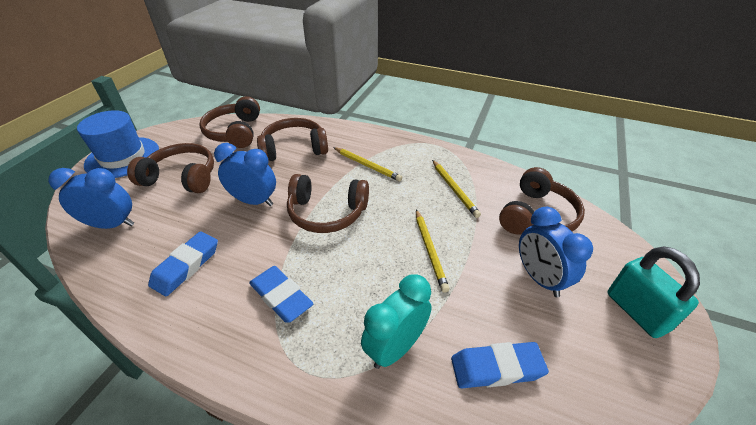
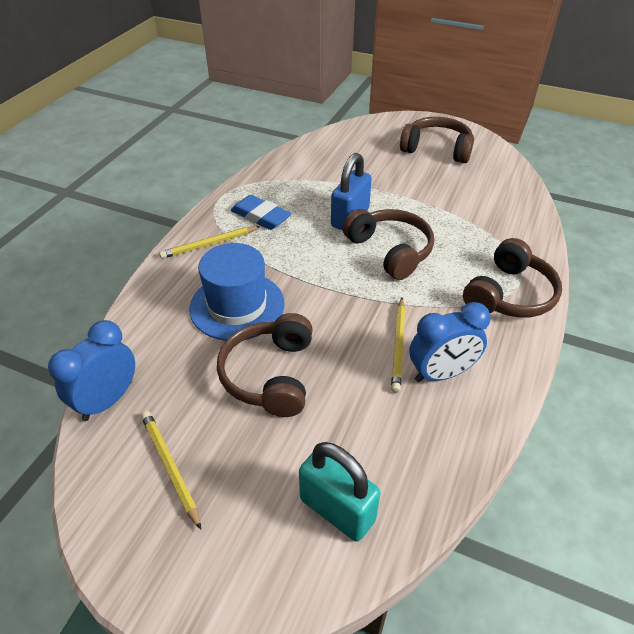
blue clock: [48,168,134,229] [214,143,276,206] [519,207,593,297] = 3 -> [48,320,135,421] [409,302,491,382] = 2
blue eraser: [148,231,218,296] [249,266,313,323] [451,342,549,388] = 3 -> [231,195,291,230] = 1
blue padlock: none = 0 -> [331,153,372,230] = 1
brown headphones: [127,143,214,193] [199,96,260,148] [257,118,328,161] [287,174,369,233] [499,167,585,235] = 5 -> [217,313,313,417] [343,209,434,280] [400,117,474,163] [463,238,562,318] = 4
turquoise clock: [361,274,432,369] = 1 -> none = 0

